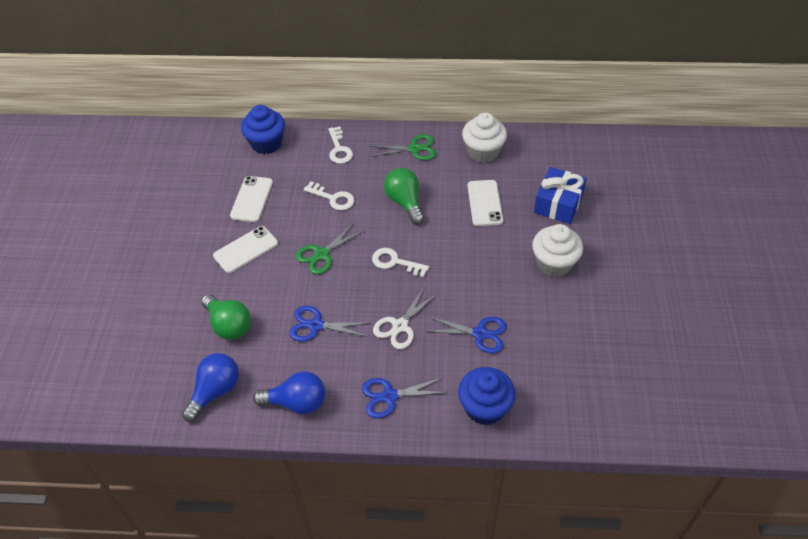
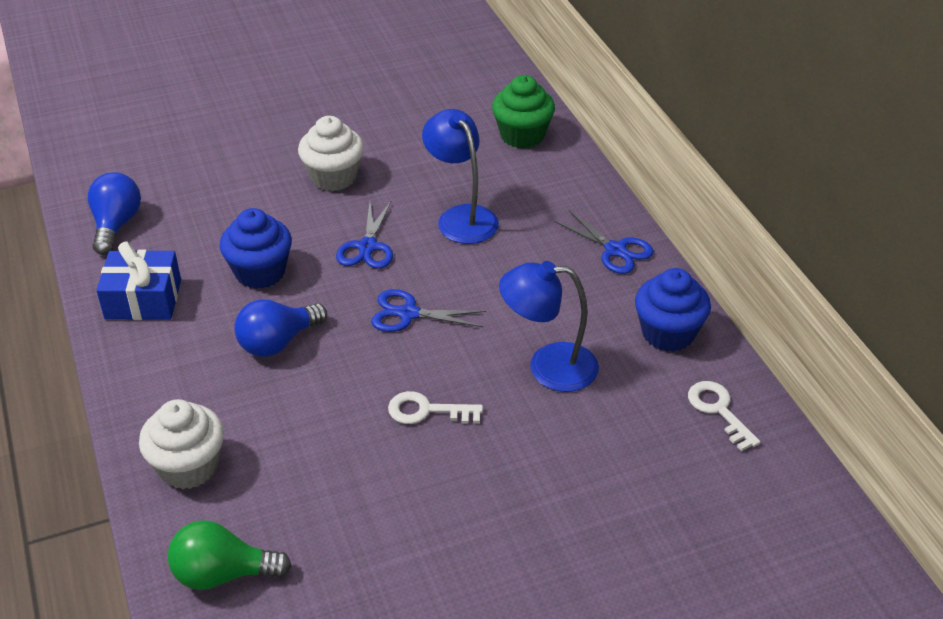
blue lamp: none = 0 -> [422,109,499,244] [499,261,599,392] = 2
green cupcake: none = 0 -> [492,75,555,149] = 1
green light bulb: [201,294,251,340] [384,168,424,225] = 2 -> [168,520,291,590] = 1
green scissors: [295,222,365,275] [369,134,436,160] = 2 -> none = 0
white key: [304,181,354,210] [328,126,353,164] [372,248,429,277] = 3 -> [388,391,483,424] [688,381,761,451] = 2
white phone: [213,226,278,273] [230,176,273,222] [467,180,503,226] = 3 -> none = 0
white scissors: [373,286,439,349] = 1 -> none = 0

